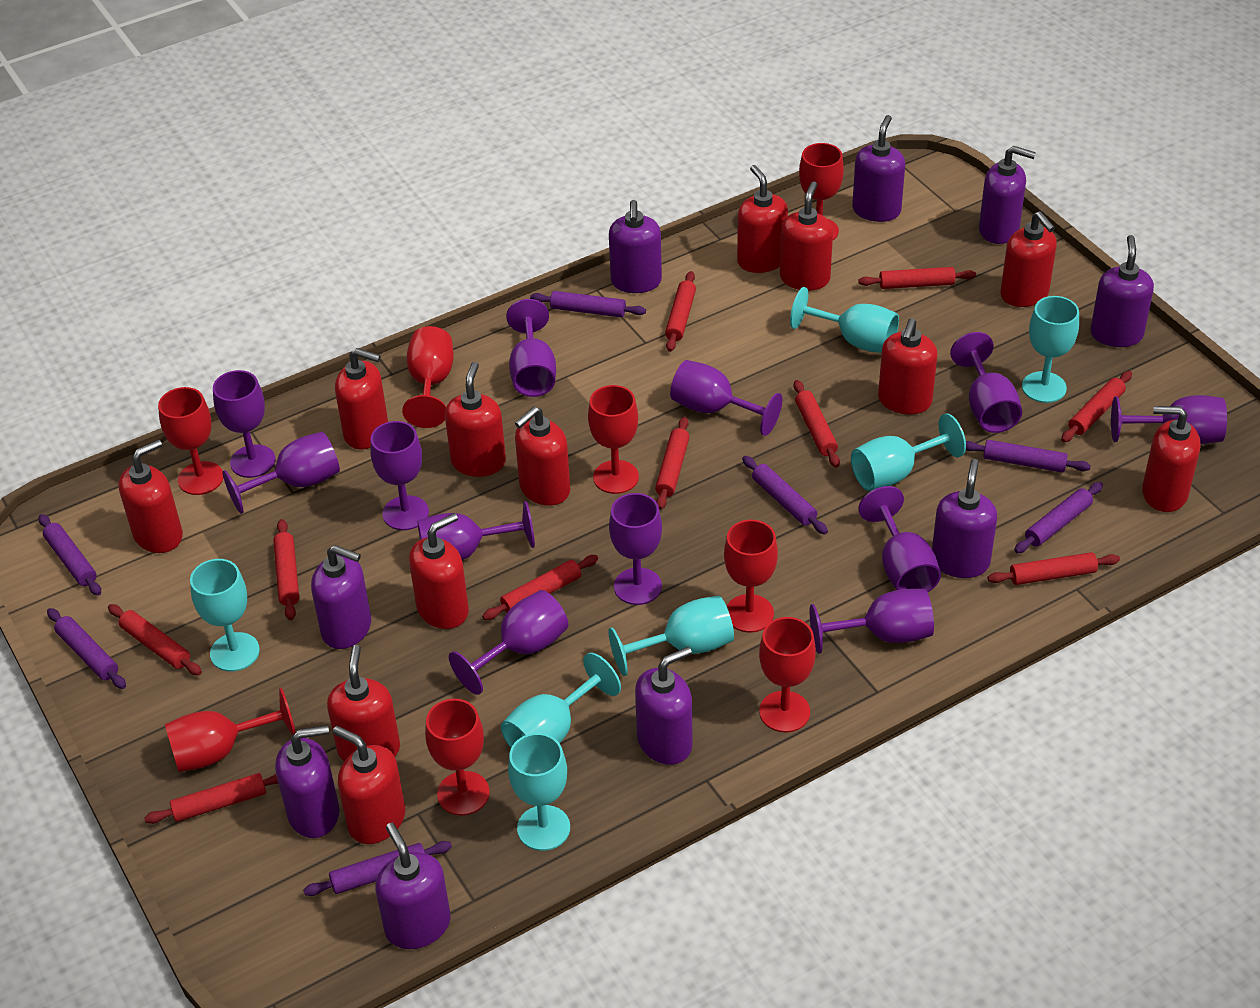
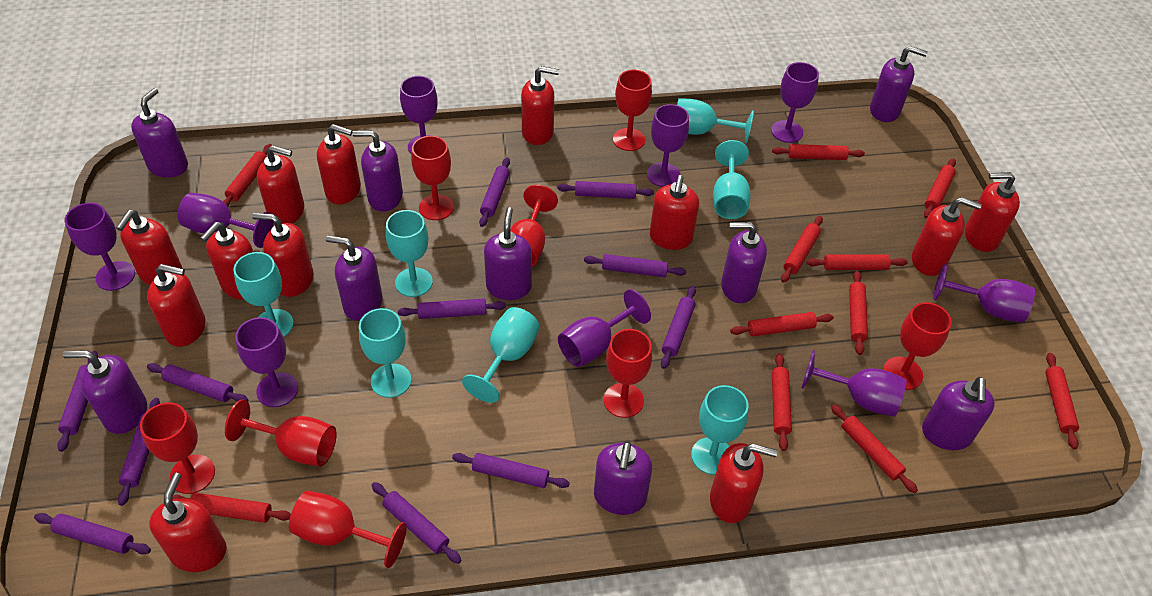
purple goblet: [213,370,276,478] [222,432,340,514] [370,421,429,530] [417,501,535,560] [449,590,568,695] [506,299,556,397] [609,493,662,605] [670,360,783,436] [810,589,934,654] [858,486,941,592] [950,332,1022,433] [1111,395,1227,444] = 12 -> [65,203,135,291] [178,193,274,248] [235,317,298,407] [400,76,438,154] [558,289,651,367] [647,104,689,187] [771,62,819,143] [801,350,907,417] [933,264,1035,322] = 9
purple rolling pin: [39,514,101,596] [47,608,126,689] [303,841,452,896] [530,291,646,317] [742,456,828,534] [966,440,1091,473] [1014,482,1103,553] = 7 -> [34,513,151,554] [57,351,98,452] [118,398,160,506] [147,363,249,402] [372,482,462,564] [398,298,506,319] [452,453,570,488] [479,157,510,227] [557,181,654,199] [584,254,686,277] [661,286,696,369] = 11
red rolling pin: [108,604,202,675] [144,773,278,824] [273,519,299,620] [482,555,598,620] [655,417,690,510] [665,271,696,352] [793,380,840,468] [858,267,976,289] [987,552,1120,585] [1061,371,1132,442] = 10 -> [172,493,291,523] [223,144,272,206] [730,312,834,337] [772,144,865,160] [772,353,792,451] [781,216,823,283] [806,254,908,270] [831,404,918,493] [849,271,868,355] [924,159,956,219] [1045,353,1079,449] = 11

